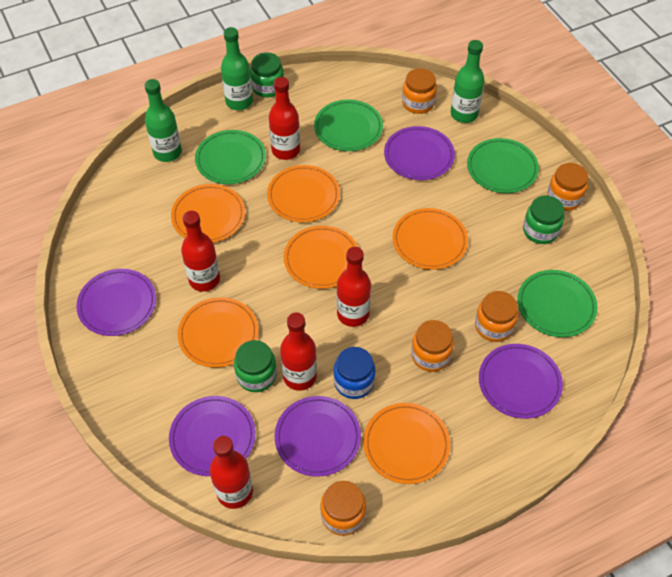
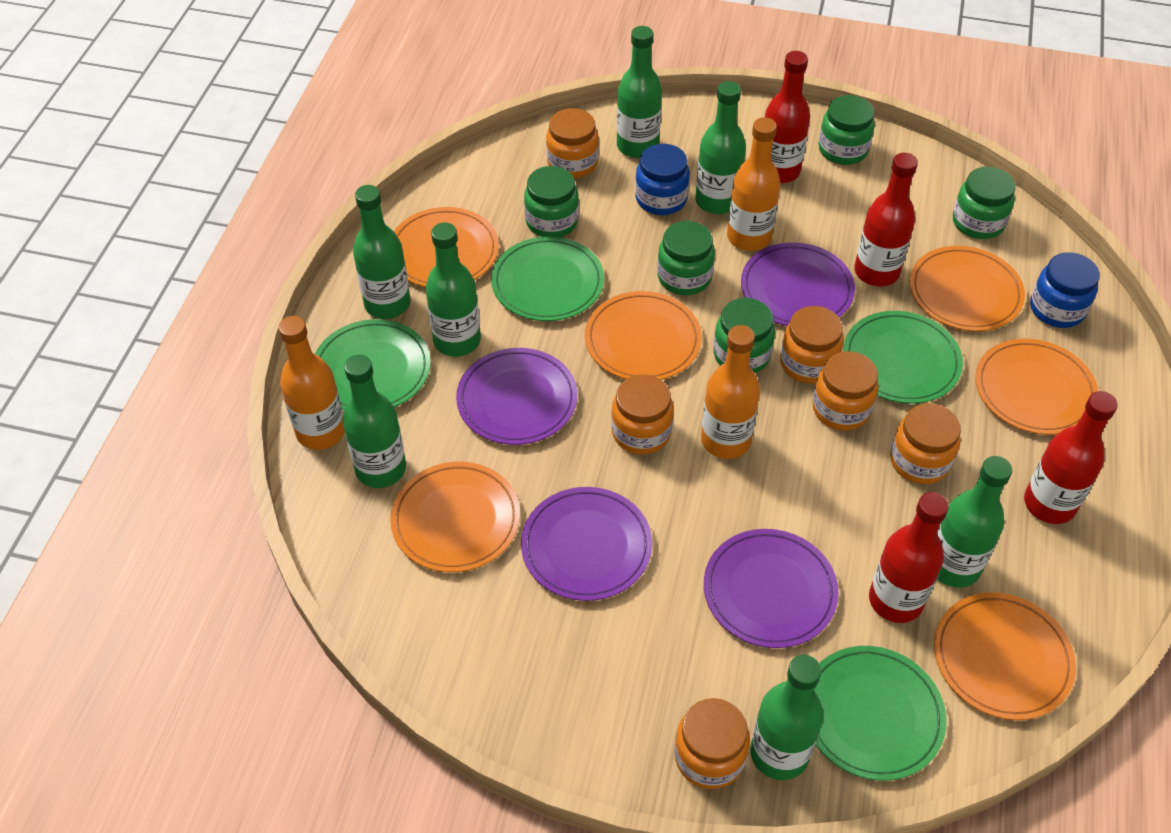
blue jar: [333,347,376,399] = 1 -> [635,144,690,215] [1030,252,1100,328] = 2
green bottle: [144,79,182,162] [221,27,253,110] [451,40,485,123] = 3 -> [342,355,406,488] [353,185,410,319] [426,223,481,357] [617,26,662,158] [695,81,746,214] [750,655,824,780] [937,456,1012,588] = 7
green jar: [234,340,277,392] [250,52,284,98] [523,195,564,244] = 3 -> [524,166,579,237] [657,221,715,295] [713,298,775,373] [819,95,875,165] [953,167,1016,239] = 5
orange bottle: none = 0 -> [278,316,345,450] [701,325,760,459] [727,117,780,251] = 3
orange jar: [320,481,366,536] [402,68,437,114] [411,320,454,372] [475,291,518,342] [547,163,588,211] = 5 -> [546,108,599,178] [611,374,674,454] [674,698,750,789] [780,306,844,384] [812,351,879,430] [890,403,961,484] = 6
purple plate: [76,269,156,336] [169,396,256,476] [274,396,361,477] [384,126,455,180] [479,344,563,419] = 5 -> [456,348,577,445] [521,487,652,601] [704,529,839,648] [741,243,855,326] = 4
red bottle: [181,211,220,292] [210,436,253,509] [269,77,300,160] [280,312,317,391] [337,247,371,327] = 5 -> [765,51,810,183] [854,153,918,287] [869,492,949,623] [1024,391,1118,524] = 4

